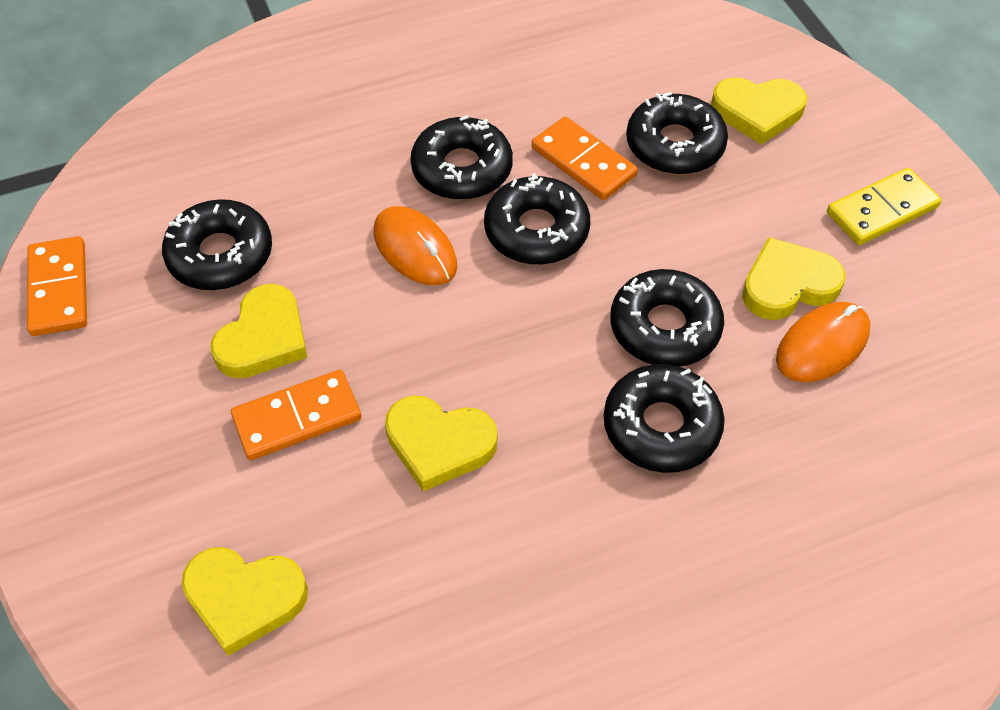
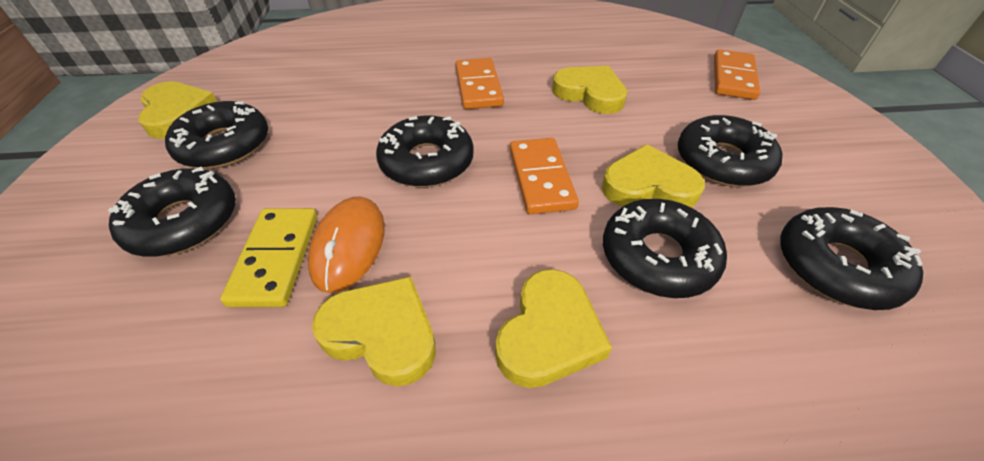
orange mouse: [374,206,457,286] [776,302,870,382] = 2 -> [308,196,385,293] = 1

